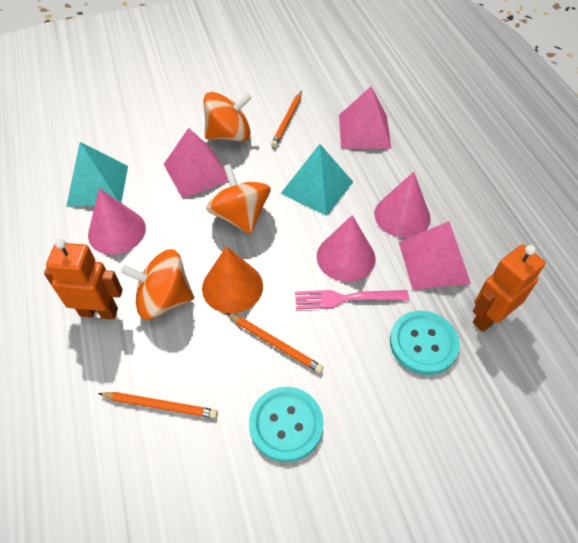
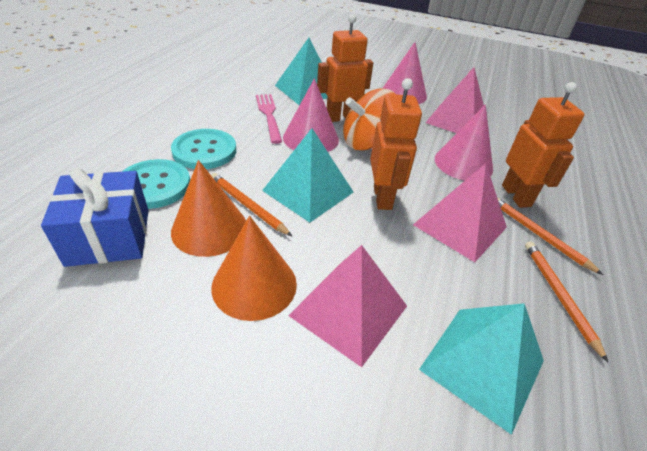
blue gift: none = 0 -> [41,168,149,267] = 1
orange cone: [202,246,263,313] = 1 -> [171,160,246,257] [211,216,297,321] = 2
orange robot: [44,239,123,319] [473,244,545,332] = 2 -> [317,14,373,122] [370,78,422,210] [502,82,585,208] = 3
orange spinning top: [121,249,194,320] [204,92,252,142] [206,164,271,234] = 3 -> [343,88,396,151] = 1
turquoise pyramid: [66,142,128,206] [280,144,353,216] = 2 -> [262,128,354,223] [275,38,328,105] [419,303,544,435] = 3

